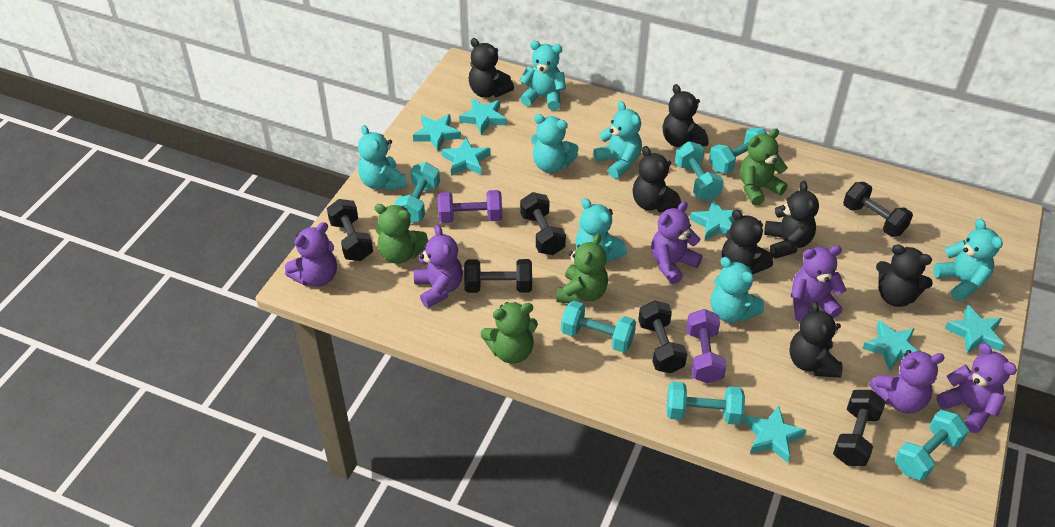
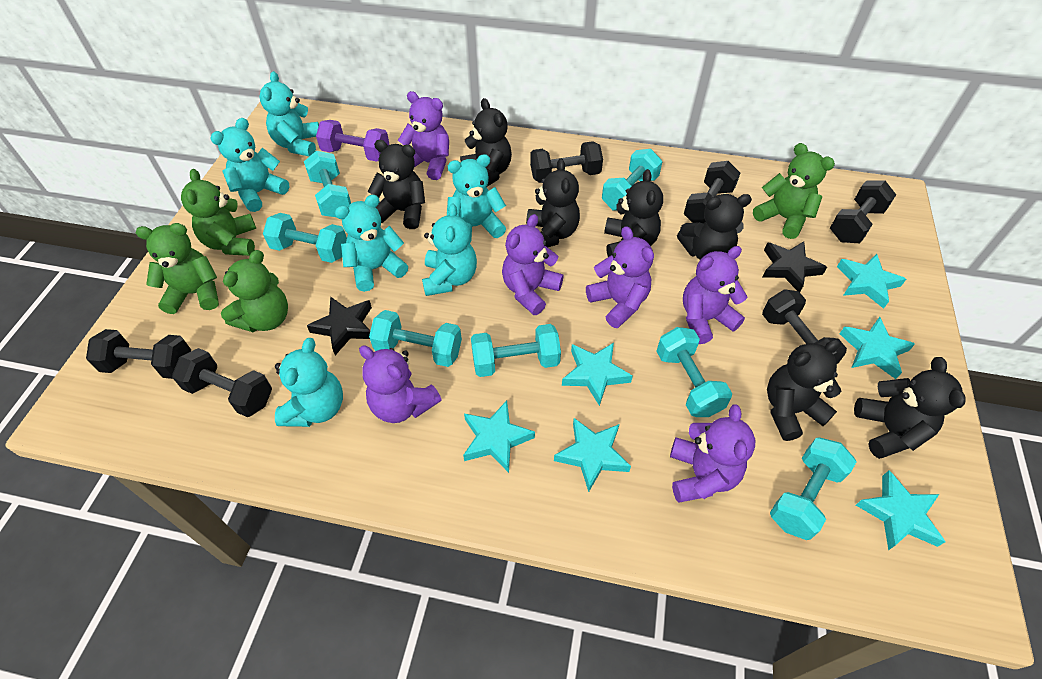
black star: none = 0 -> [307,296,372,355] [763,241,827,292] = 2
purple dumbbell: [438,190,502,223] [686,309,726,384] = 2 -> [316,120,390,162] = 1
turquoise dumbbell: [395,162,440,223] [561,301,636,352] [667,382,745,425] [675,141,724,201] [709,127,767,174] [895,410,969,481] = 6 -> [263,213,347,263] [304,151,351,217] [369,310,462,367] [471,324,561,377] [602,149,663,211] [656,327,732,417] [770,438,857,540] = 7
turquoise star: [413,114,461,151] [442,138,491,176] [459,98,506,134] [690,199,742,240] [744,405,806,463] [862,320,918,372] [945,305,1004,354] = 7 -> [463,401,535,473] [554,418,631,492] [562,343,633,406] [837,254,906,309] [839,317,915,379] [856,470,945,550] = 6
turquoise teddy bear: [358,125,407,191] [520,41,566,110] [531,114,579,173] [575,198,627,263] [593,101,642,179] [711,257,764,322] [933,218,1003,301] = 7 -> [210,118,289,212] [259,71,319,157] [275,338,343,427] [335,195,408,292] [422,203,477,296] [447,154,506,243] = 6

